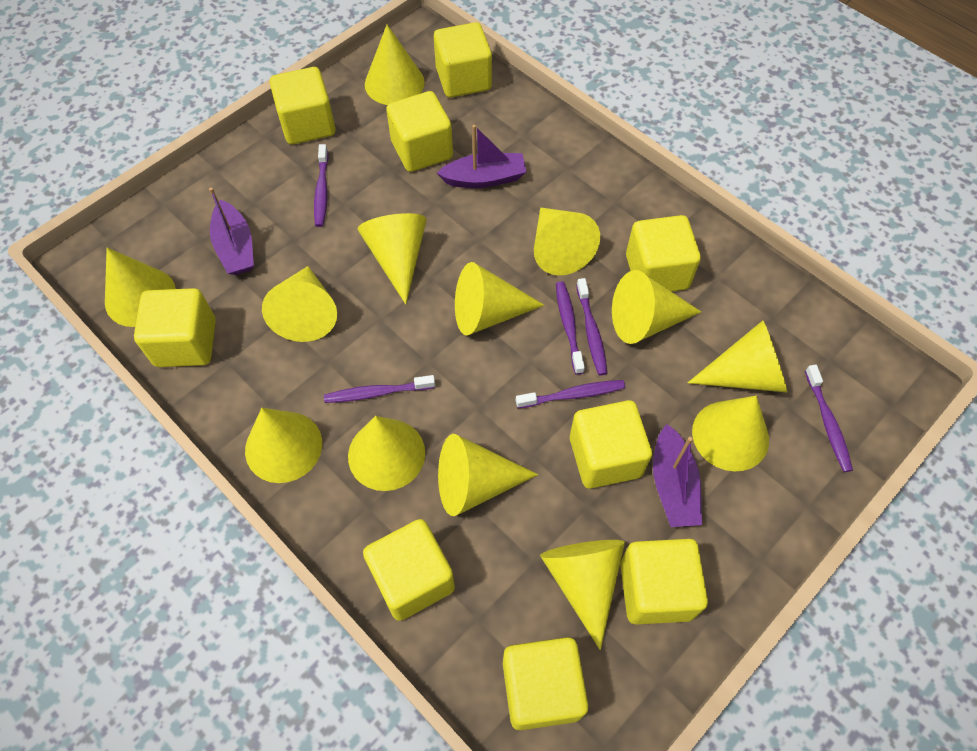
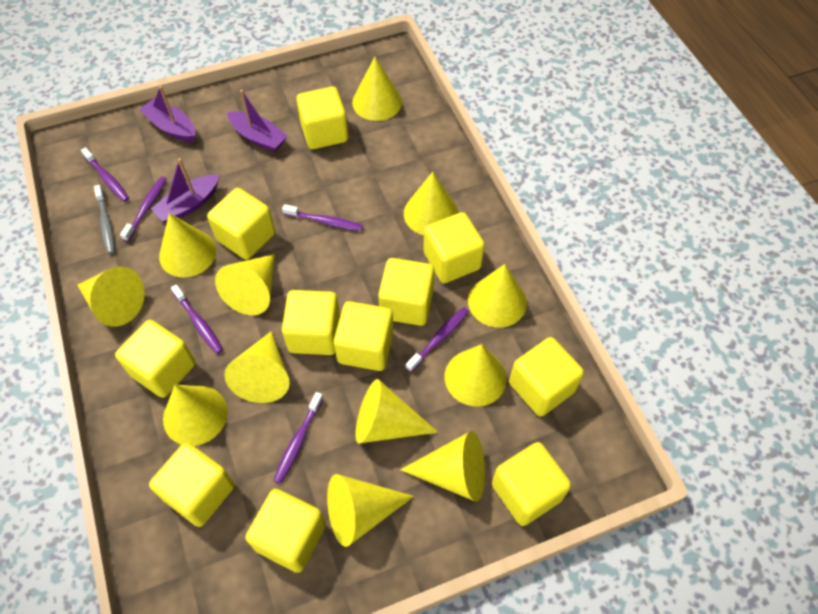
grey toothbrush: none = 0 -> [94,185,115,254] = 1
yellow cone: [105,248,176,327] [245,408,322,483] [262,266,337,342] [348,416,425,491] [358,213,427,304] [365,25,425,105] [438,434,538,516] [455,262,544,335] [534,207,600,275] [540,540,625,650] [612,270,701,344] [688,321,787,392] [692,396,769,472] = 13 -> [77,266,145,327] [159,213,216,278] [163,385,228,446] [215,254,275,316] [224,331,290,403] [327,474,414,547] [352,56,402,121] [355,379,438,444] [400,431,485,502] [404,172,458,235] [445,344,507,407] [468,264,527,328] = 12
yellow cube: [134,288,216,367] [270,67,335,144] [363,519,455,621] [386,91,453,172] [434,22,492,98] [503,637,588,730] [570,400,652,489] [620,539,708,625] [626,215,701,292] = 9 -> [115,320,195,398] [149,442,234,527] [207,188,275,260] [245,489,326,573] [282,290,340,355] [296,86,348,149] [334,301,394,371] [378,258,435,326] [423,212,485,283] [492,442,571,526] [509,337,584,417] = 11

